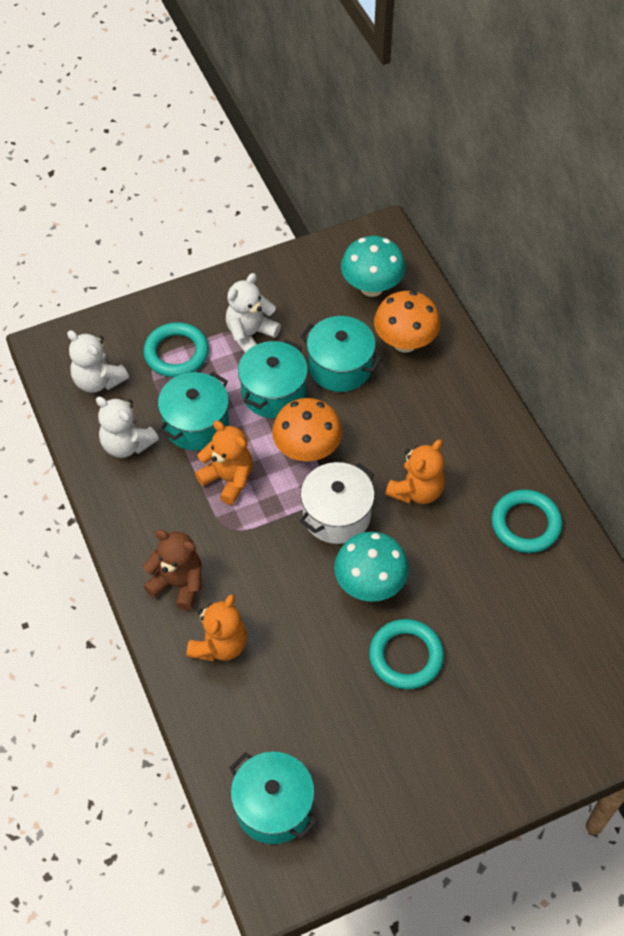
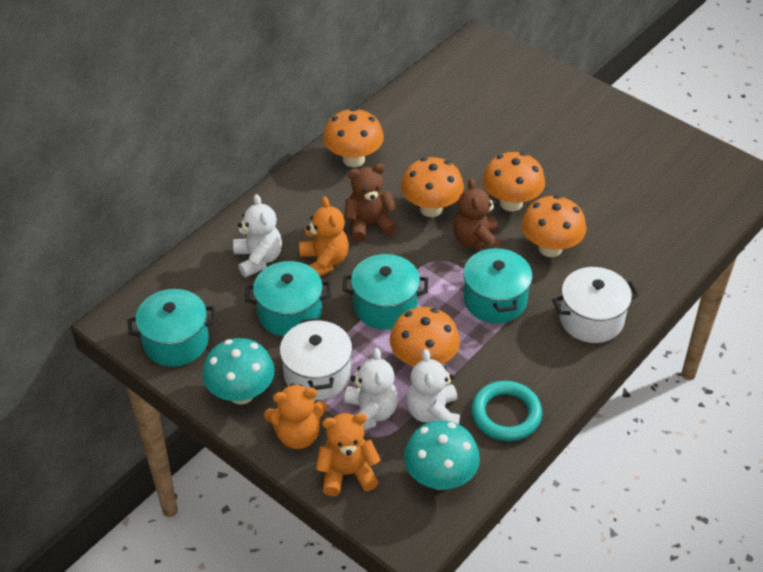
brown teddy bear: [143,530,202,611] = 1 -> [344,164,397,242] [453,178,501,252] = 2
orange mushroom: [272,398,342,461] [374,291,441,352] = 2 -> [323,108,384,167] [390,307,460,368] [401,157,464,217] [482,152,545,212] [521,195,586,257] = 5
turquoise ring: [144,322,209,377] [369,619,444,689] [492,489,562,553] = 3 -> [471,381,542,441] = 1
white pot: [300,462,375,544] = 1 -> [280,318,352,400] [552,267,639,343] = 2

